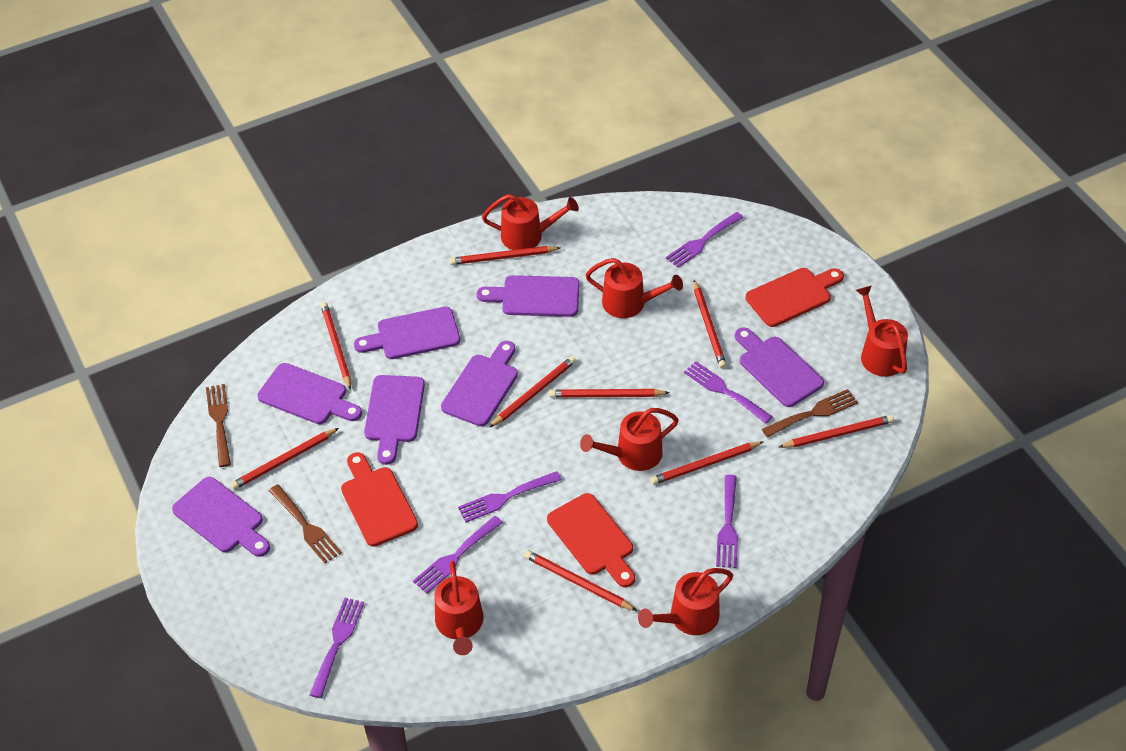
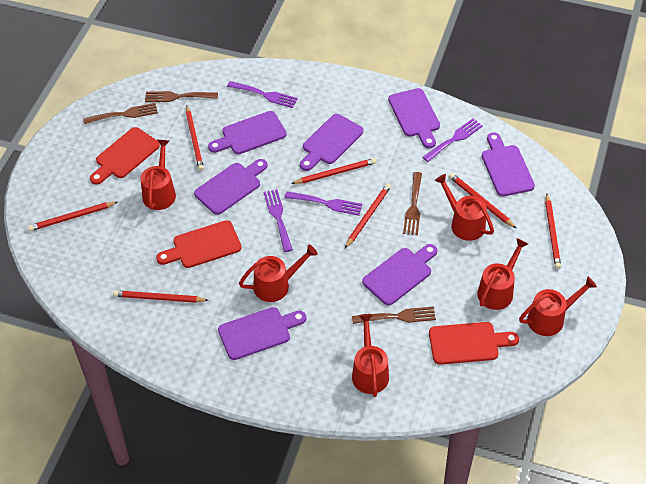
brown fork: [206,384,231,467] [269,484,342,564] [762,389,858,437] = 3 -> [83,103,158,124] [145,91,218,102] [352,307,436,324] [403,172,422,235] = 4
purple fork: [310,598,364,698] [413,516,503,594] [458,471,562,522] [666,212,743,268] [684,361,773,424] [716,475,738,568] = 6 -> [227,81,298,108] [263,189,293,252] [285,191,362,216] [422,118,483,162] = 4
red pencil: [230,428,339,490] [321,302,351,390] [450,246,560,265] [489,356,576,428] [524,550,637,611] [549,389,670,398] [650,442,763,485] [693,280,726,368] [779,415,894,448] = 9 -> [28,202,117,231] [113,290,209,303] [186,105,204,171] [291,158,376,184] [345,183,391,248] [449,173,516,228] [545,194,561,269] = 7

